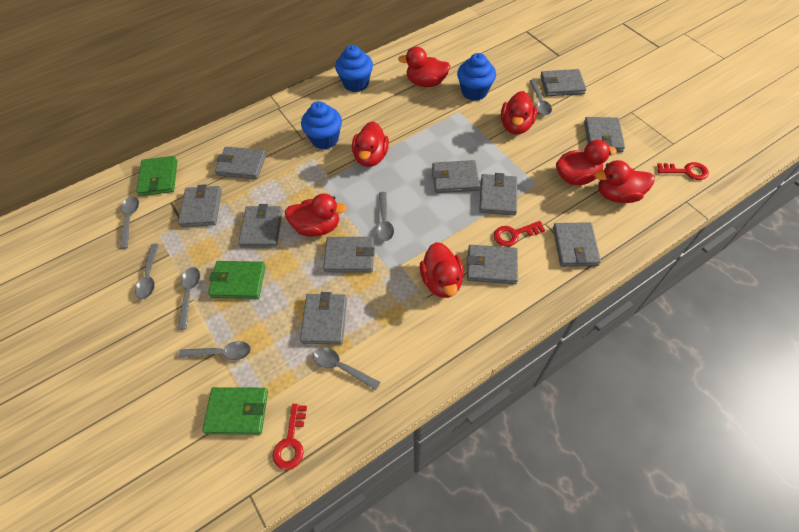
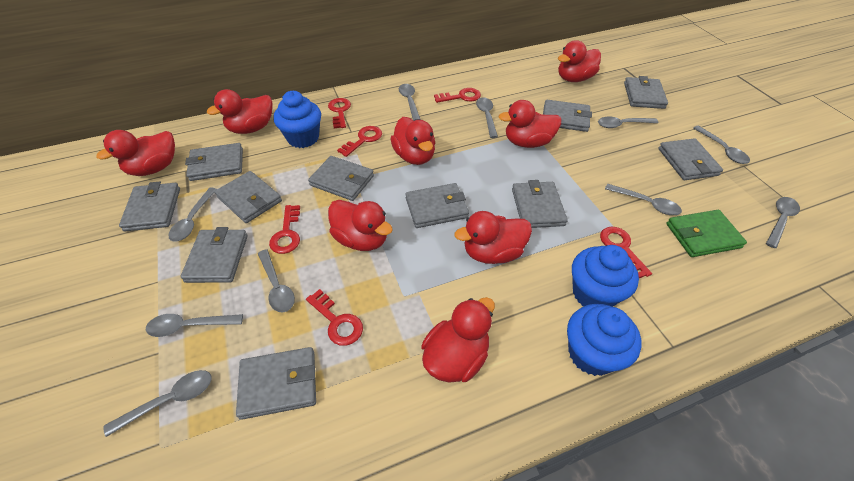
green wallet: [136,156,177,196] [203,387,268,435] [208,261,266,299] = 3 -> [666,210,747,257] = 1
grey spoon: [120,196,139,249] [135,244,159,299] [178,267,200,330] [178,341,251,360] [313,347,380,390] [376,192,394,241] [530,80,552,115] = 7 -> [103,370,211,437] [146,314,243,337] [168,188,217,242] [258,249,295,312] [399,84,421,121] [476,97,498,138] [598,117,658,128] [605,184,682,215] [693,126,750,164] [766,197,800,248] = 10
red duck: [285,193,347,237] [352,121,389,167] [398,46,450,87] [420,242,464,298] [501,91,537,134] [556,140,617,185] [594,160,654,203] = 7 -> [96,130,175,176] [207,89,273,134] [328,200,393,251] [391,117,435,165] [421,297,495,383] [455,211,532,264] [499,100,561,148] [558,40,601,82] = 8
red key: [273,404,307,470] [494,221,545,247] [657,162,709,180] = 3 -> [269,205,300,254] [306,289,363,346] [328,98,351,129] [337,126,382,157] [434,88,481,103] [600,227,652,278] = 6

